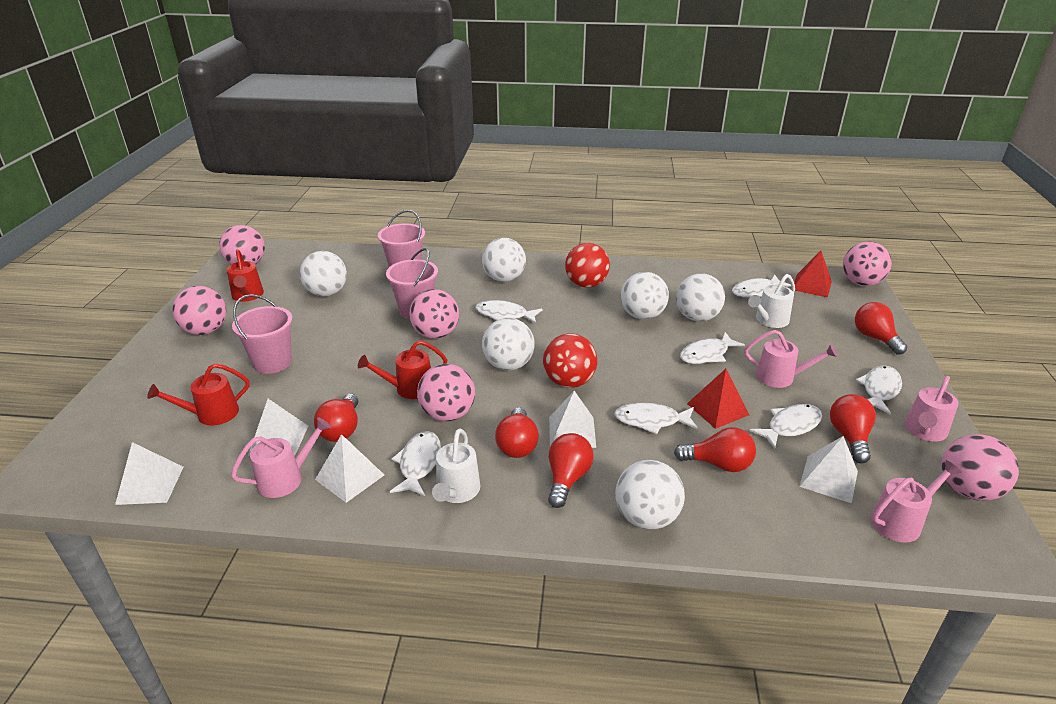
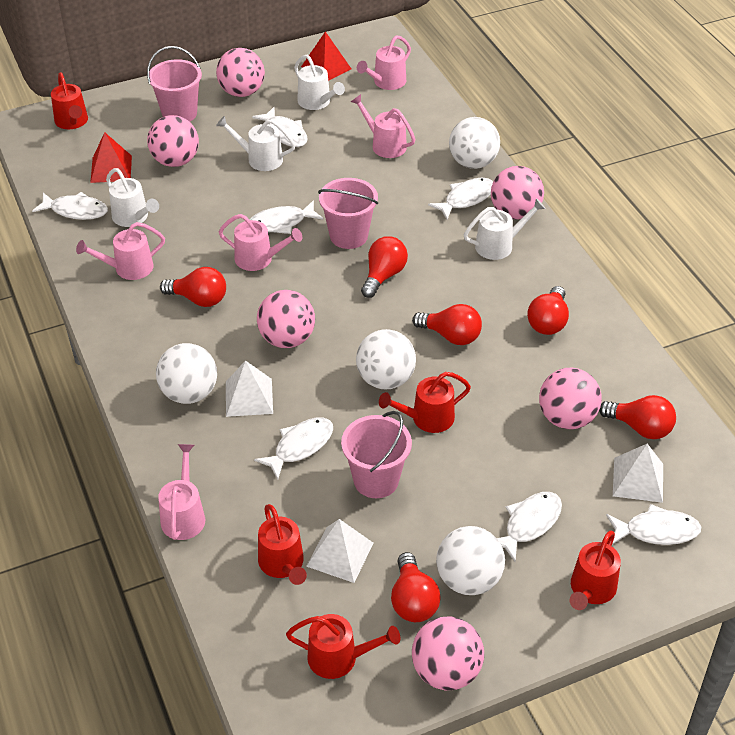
pink watering can: [231,417,331,498] [745,330,838,388] [871,460,962,543] [904,376,959,442] = 4 -> [76,222,165,280] [158,444,205,540] [219,214,302,271] [351,94,415,158] [357,35,411,90] = 5
red ball: [543,333,597,388] [565,243,610,288] = 2 -> none = 0
red watering can: [147,363,250,426] [227,249,264,302] [358,340,447,399] = 3 -> [51,72,88,129] [258,504,307,585] [286,614,401,679] [379,372,471,433] [570,531,621,610] = 5
white ball: [300,251,347,296] [482,238,526,282] [482,318,535,370] [615,460,685,530] [621,272,669,320] [676,273,725,321] = 6 -> [156,343,217,404] [356,329,416,389] [436,526,505,595] [449,117,500,169] = 4
white pyramid: [115,442,183,505] [248,399,308,456] [315,434,384,503] [549,391,596,448] [799,436,858,503] = 5 -> [226,360,273,417] [306,519,374,583] [613,444,663,503] = 3
white watering can: [432,429,480,503] [748,274,795,328] = 2 -> [106,168,159,227] [216,116,295,171] [294,55,345,110] [464,198,546,260] = 4

